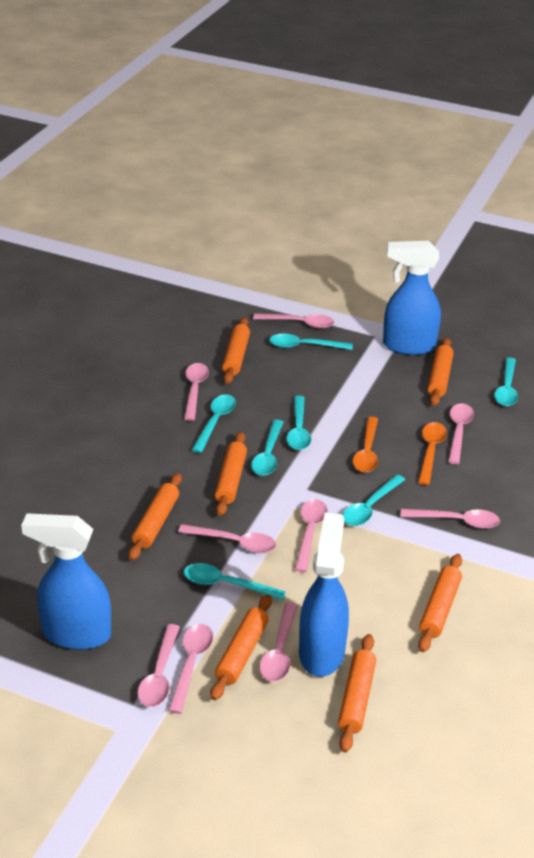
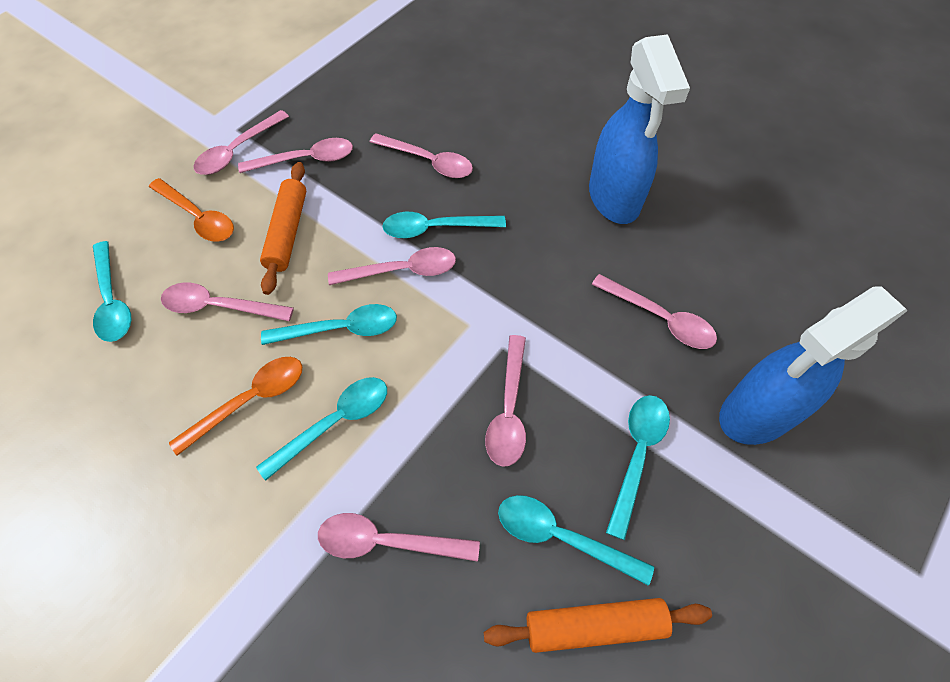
blue spray bottle: [21,513,111,650] [299,512,349,677] [383,241,441,355] = 3 -> [589,34,690,224] [719,287,907,445] = 2
orange rolling pin: [128,473,182,561] [211,594,272,700] [215,432,247,516] [222,317,250,384] [338,634,376,753] [418,554,462,652] [428,338,454,406] = 7 -> [260,162,307,295] [484,598,712,653] = 2
pink spoon: [137,624,180,707] [168,624,213,714] [178,524,276,553] [184,363,209,421] [253,313,334,329] [259,602,298,682] [295,499,328,572] [401,509,500,529] [448,403,474,464] = 9 -> [161,282,294,321] [194,110,289,175] [238,138,353,173] [318,513,480,562] [328,247,456,285] [370,133,473,178] [485,335,526,467] [591,274,717,349] = 8
turquoise spoon: [184,563,286,600] [192,394,236,453] [251,420,284,476] [269,334,353,350] [286,396,311,450] [343,475,405,526] [494,357,518,406] = 7 -> [93,241,131,342] [256,377,387,481] [261,304,397,345] [382,212,506,238] [498,495,654,586] [606,395,670,540] = 6

